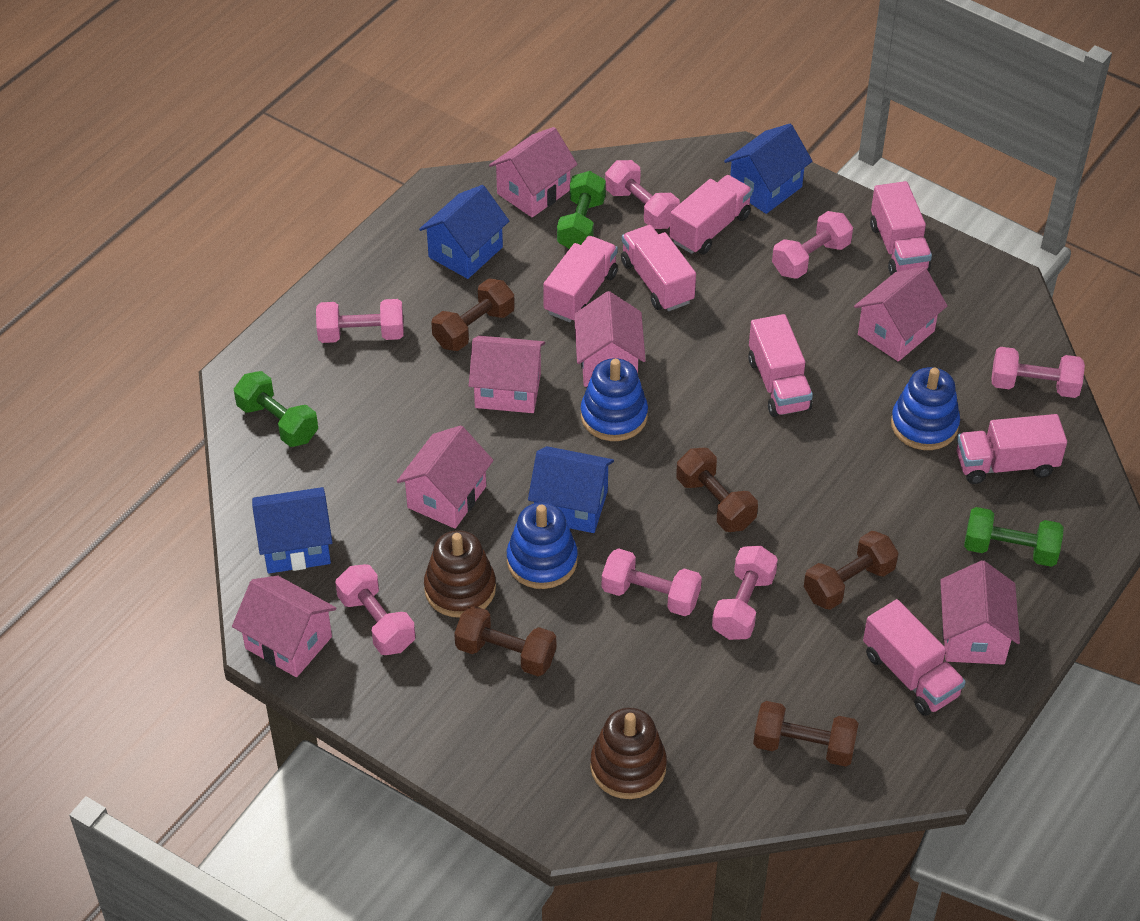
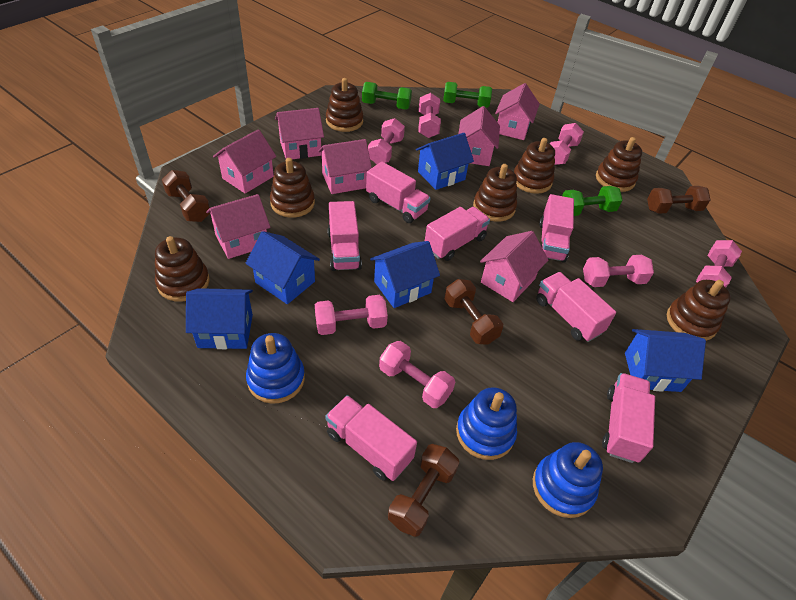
blue house: [252,487,332,573] [419,185,509,279] [528,446,614,533] [724,124,813,214] = 4 -> [186,288,253,349] [245,231,320,304] [370,241,440,308] [416,133,474,190] [625,329,706,392] = 5
brown dumbbell: [431,278,515,351] [454,606,556,676] [676,448,758,532] [753,701,859,767] [804,531,899,610] = 5 -> [162,170,211,222] [388,444,459,537] [444,279,503,344] [647,186,711,214] = 4
brown stacking toy: [424,530,496,618] [590,708,667,799] = 2 -> [155,236,210,302] [270,158,315,218] [326,78,363,132] [473,164,517,222] [514,138,555,194] [596,137,642,192] [667,280,731,341] = 7

